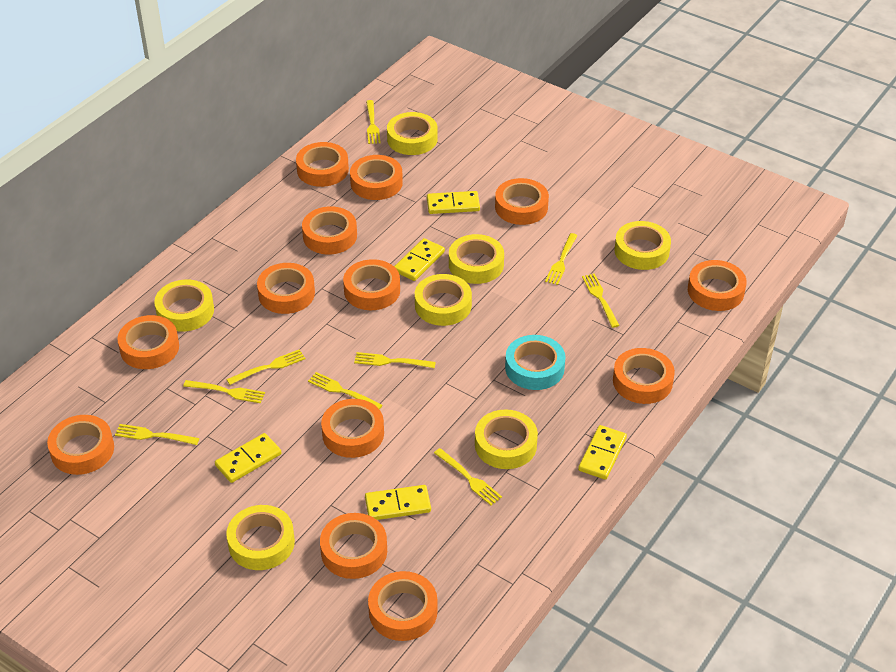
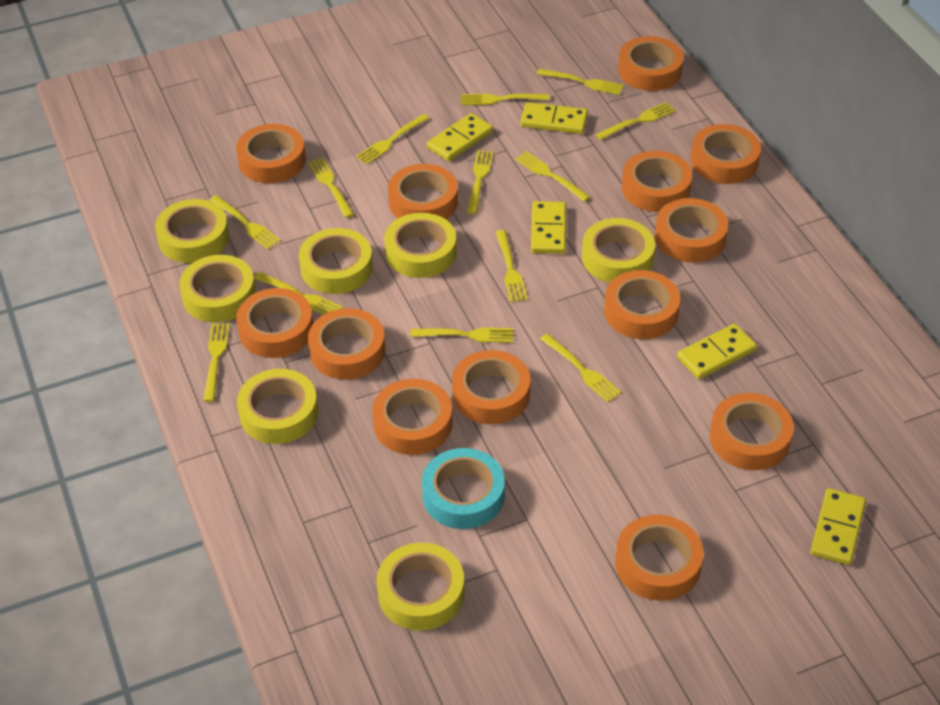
yellow fork: [115,424,199,445] [183,380,265,403] [226,349,305,385] [308,372,383,410] [354,352,436,368] [366,100,381,144] [434,448,502,505] [545,233,578,285] [582,273,620,328] = 9 -> [203,323,230,402] [209,195,281,249] [254,272,343,315] [308,157,354,218] [356,114,430,164] [410,328,513,343] [461,94,550,105] [467,150,493,214] [496,230,528,302] [515,151,590,202] [537,69,624,95] [540,333,621,402] [595,102,676,140] = 13

